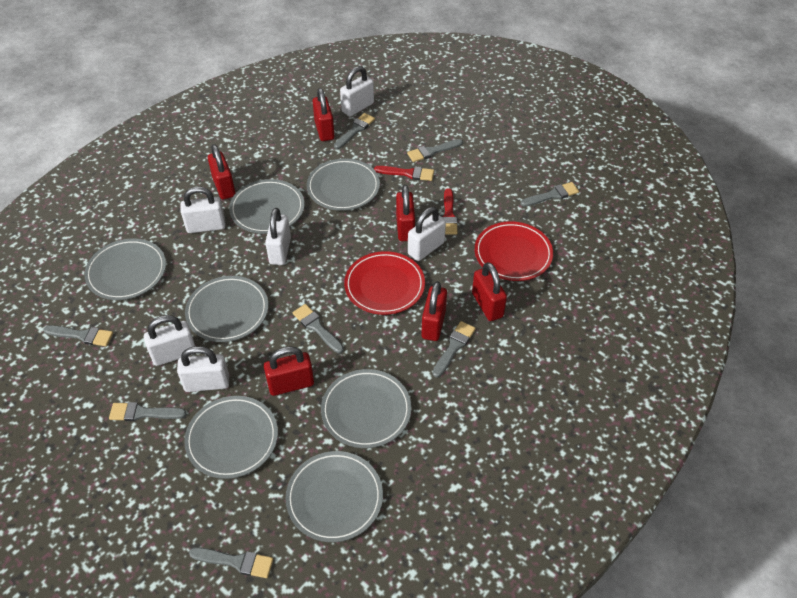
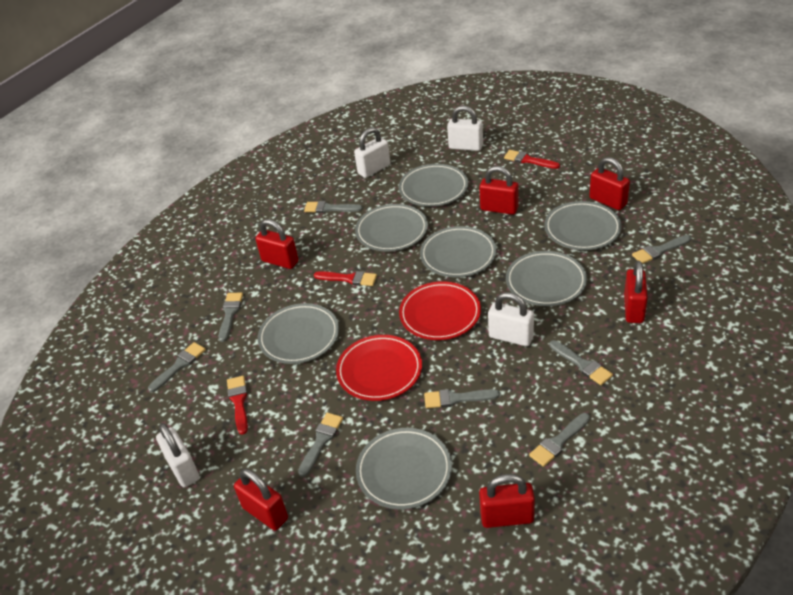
red brush: [374,166,434,181] [442,188,458,235] = 2 -> [227,376,248,435] [314,271,377,286] [504,150,560,169] = 3
white padlock: [144,315,195,366] [177,346,229,392] [180,187,225,233] [265,208,291,265] [340,66,374,116] [408,207,446,261] = 6 -> [156,423,200,487] [354,127,390,178] [447,106,483,151] [488,292,534,346] = 4

